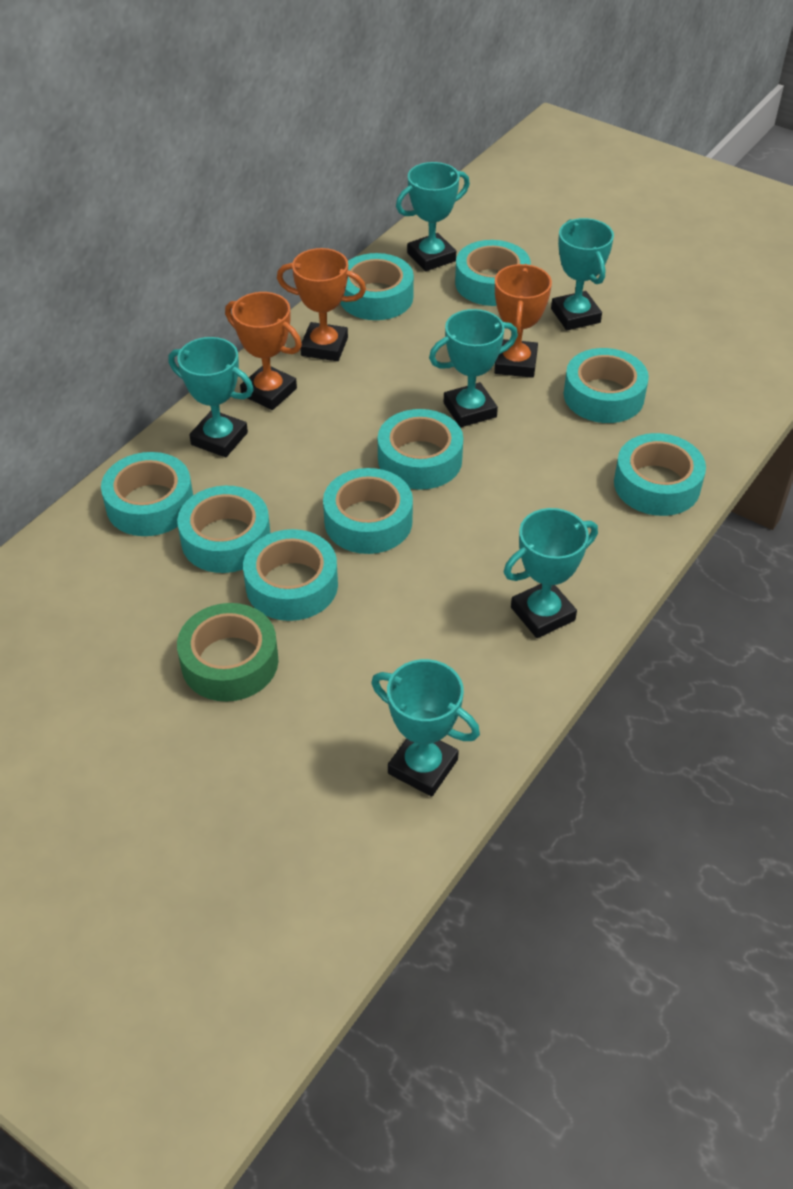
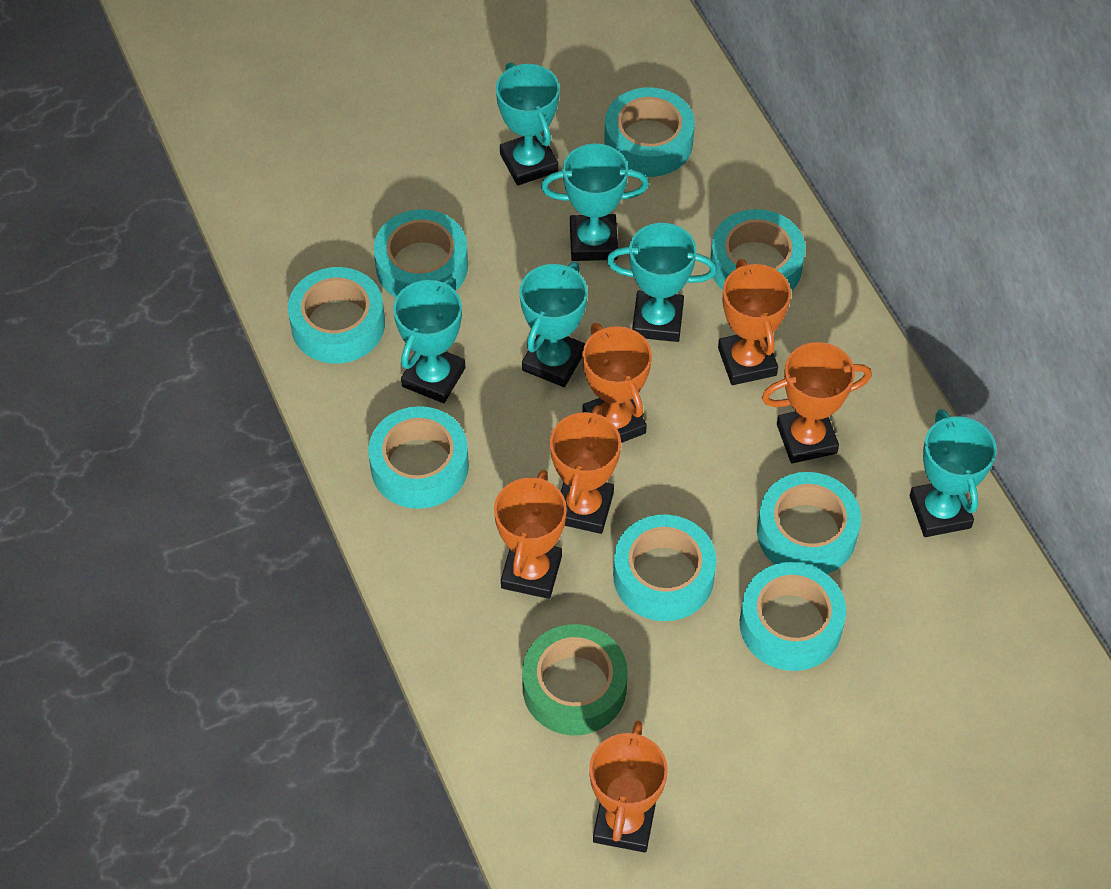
orange trophy: [225,292,302,410] [277,248,366,361] [494,264,552,378] = 3 -> [494,470,567,599] [550,405,621,534] [582,323,652,443] [589,721,668,852] [718,259,791,385] [762,342,872,463] = 6
turquoise tape: [101,452,193,536] [177,486,270,573] [243,529,338,621] [323,468,413,554] [340,253,414,320] [378,409,463,490] [455,240,531,306] [564,348,649,423] [614,433,706,516] = 9 -> [288,267,385,364] [368,406,469,509] [374,209,468,298] [604,87,695,177] [613,514,717,621] [710,209,805,292] [740,562,846,671] [757,472,861,574] = 8

